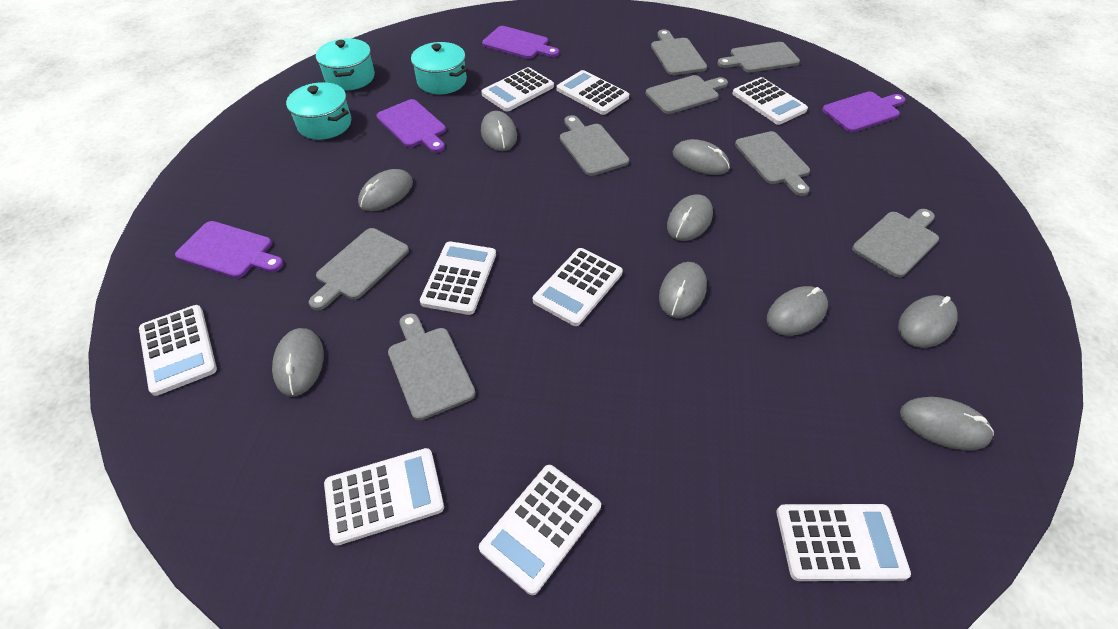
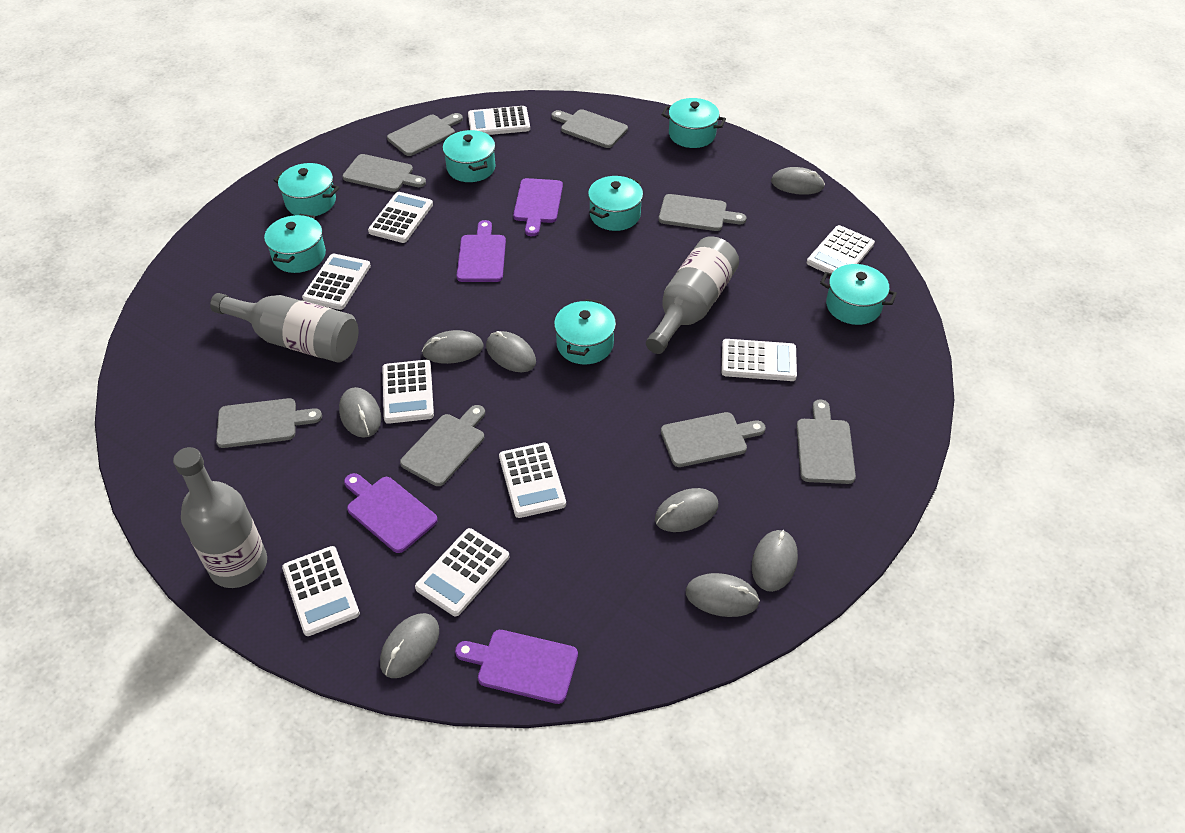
grey bottle: none = 0 -> [173,447,267,588] [210,293,358,363] [646,236,739,354] = 3
grey mouse: [272,328,324,397] [358,169,413,211] [481,111,517,151] [659,262,707,318] [667,194,713,241] [673,139,730,175] [767,286,828,336] [898,295,958,348] [900,397,994,450] = 9 -> [339,387,381,438] [380,613,439,678] [422,330,484,364] [486,331,536,372] [655,488,718,532] [686,573,760,617] [752,530,798,592] [771,167,825,195] = 8
turquoise pot: [286,82,351,140] [316,38,375,91] [410,42,468,94] = 3 -> [264,214,326,273] [274,163,339,216] [443,130,496,182] [554,299,616,364] [588,176,643,231] [661,98,726,148] [820,264,897,325] = 7

